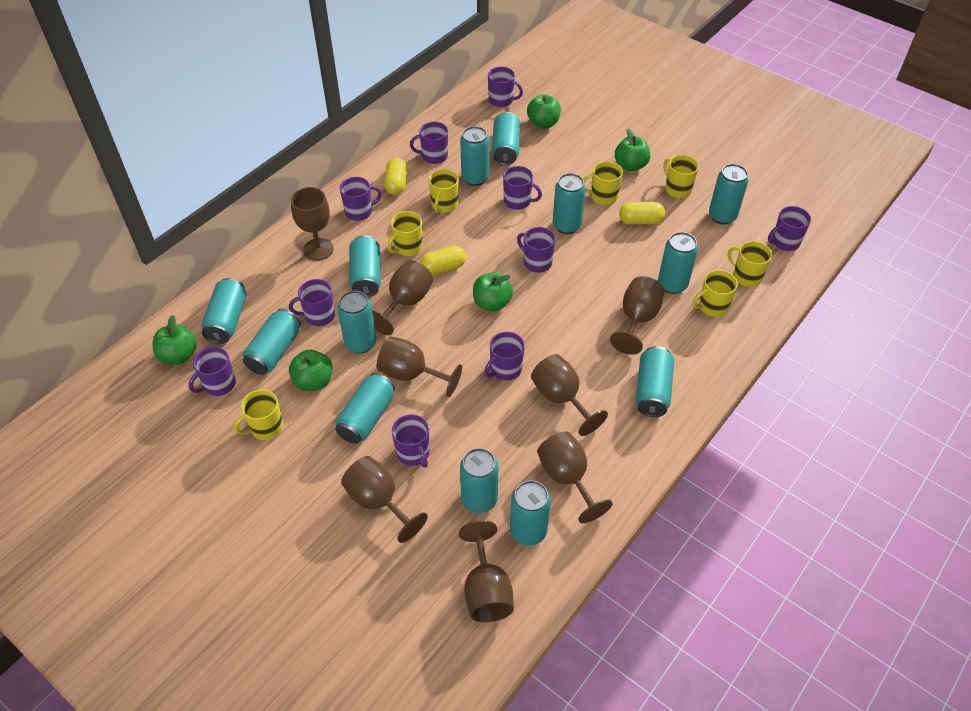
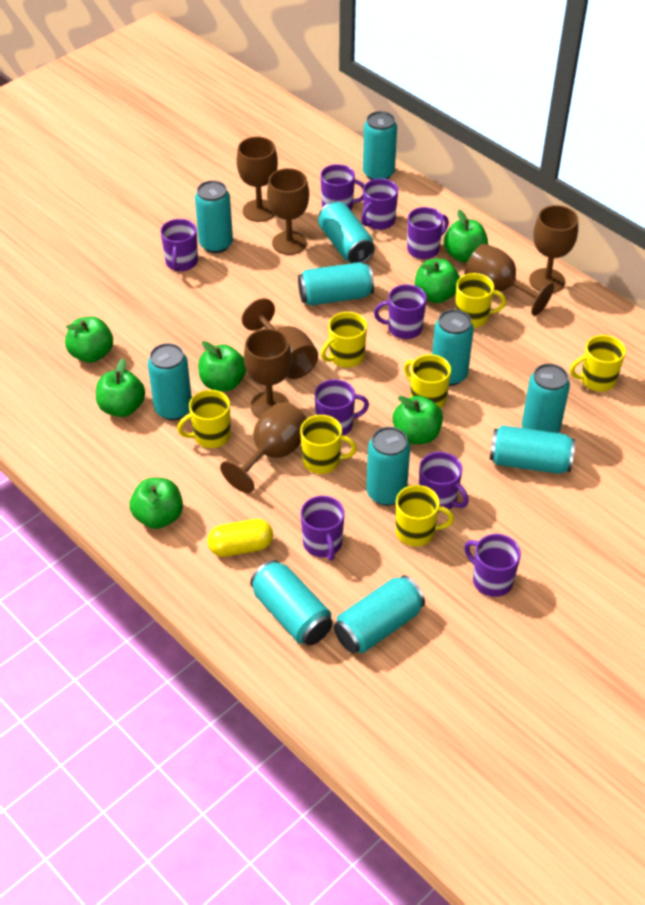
brown goblet: [291,187,334,261] [341,456,428,543] [372,260,433,335] [377,336,462,397] [459,520,514,622] [531,354,608,436] [537,431,613,523] [610,276,664,355] = 8 -> [220,401,307,493] [237,137,278,222] [242,298,318,379] [244,328,292,419] [267,168,309,255] [465,243,554,316] [529,205,578,293] = 7
green apple: [153,315,197,365] [289,350,333,391] [473,272,513,311] [527,94,561,128] [615,128,650,171] = 5 -> [65,316,113,363] [96,358,145,417] [129,478,183,529] [198,341,246,392] [392,396,443,444] [415,259,460,303] [444,210,488,262] = 7
purple mug: [188,347,236,396] [289,279,335,326] [340,177,382,221] [392,414,430,467] [410,122,448,164] [484,332,525,381] [488,67,523,107] [503,166,542,210] [517,227,555,273] [768,206,811,251] = 10 -> [160,219,198,271] [300,496,345,561] [315,379,369,435] [320,164,365,210] [361,178,398,230] [374,284,427,339] [407,207,449,259] [419,452,469,512] [464,534,521,597] = 9
turquoise can: [201,278,247,344] [243,309,301,375] [335,373,395,444] [337,290,376,354] [349,235,381,298] [460,126,489,186] [460,448,498,513] [492,112,521,165] [510,480,551,546] [553,173,586,234] [636,346,674,417] [658,232,698,294] [709,164,749,224] = 13 -> [148,343,192,420] [195,180,233,253] [250,560,333,646] [298,262,374,306] [318,202,375,263] [334,575,425,653] [363,111,397,180] [366,427,410,506] [432,309,474,386] [490,425,575,474] [522,364,570,433] = 11
yellow capsule: [384,158,407,195] [420,246,466,275] [619,202,665,225] = 3 -> [207,519,273,557] = 1

